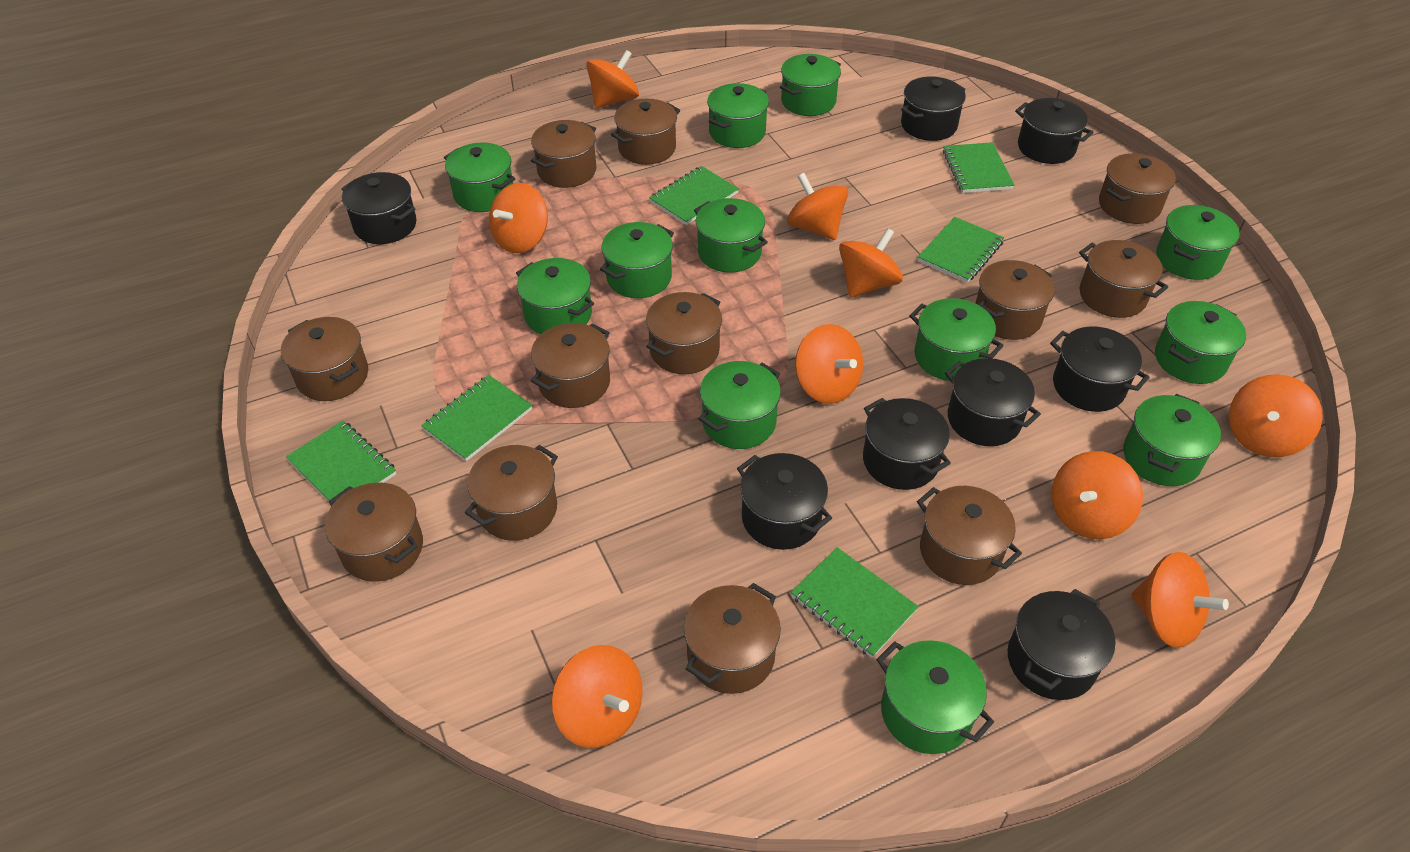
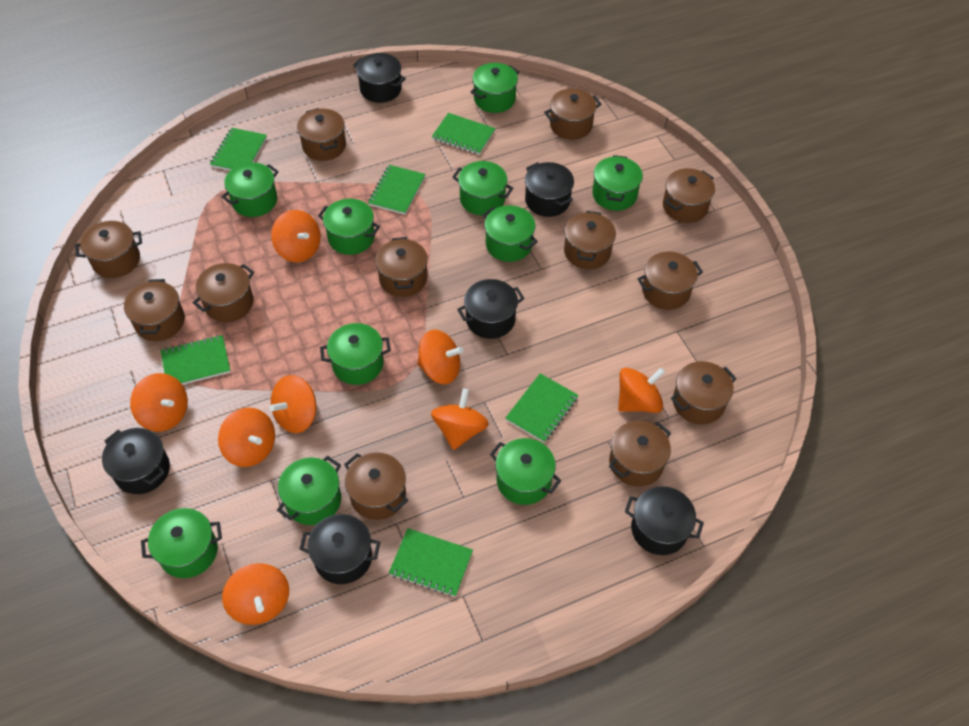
black pot: [341,172,417,244] [737,453,832,550] [863,398,951,490] [901,77,966,141] [945,358,1041,446] [1008,589,1115,700] [1015,98,1094,164] [1050,326,1150,412] = 8 -> [102,428,170,494] [300,514,380,584] [353,53,406,103] [457,279,525,339] [525,162,574,217] [625,486,704,555] = 6
green pot: [444,143,515,212] [516,258,594,334] [600,222,674,298] [694,198,768,273] [699,361,781,449] [707,83,769,148] [780,54,841,116] [876,640,994,754] [909,298,1004,381] [1123,394,1221,486] [1155,301,1246,384] [1156,205,1240,280] = 12 -> [141,508,222,578] [221,162,279,217] [277,456,341,525] [318,199,380,255] [320,323,391,385] [452,161,513,215] [471,63,519,113] [483,205,538,262] [490,438,561,505] [592,155,643,211] = 10
orange spinning top: [489,183,548,253] [552,645,643,748] [586,50,639,108] [787,173,849,240] [795,324,863,404] [839,228,903,298] [1052,451,1143,539] [1131,552,1229,648] [1229,374,1323,457] = 9 -> [130,373,188,432] [218,408,275,467] [222,563,289,625] [269,375,316,433] [271,210,320,262] [417,330,464,384] [431,389,489,450] [618,368,665,413] = 8

